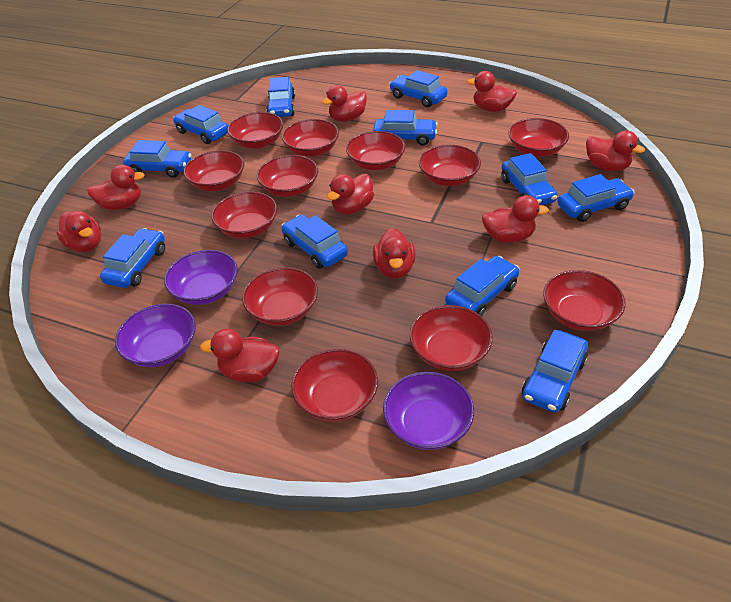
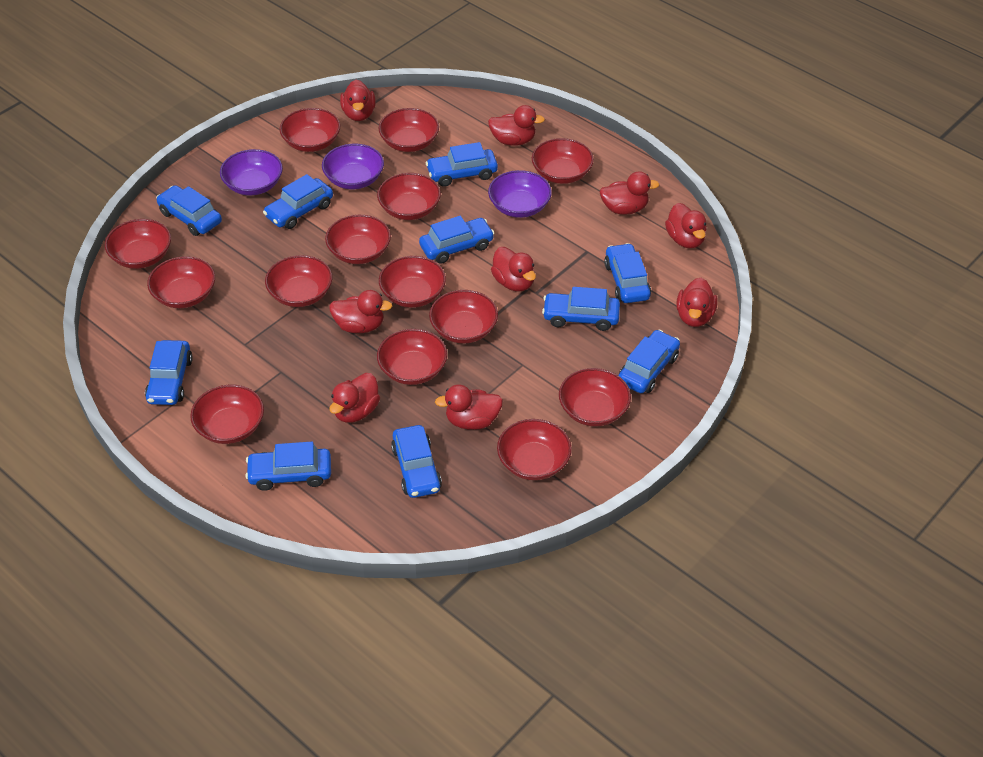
blue car: [100,228,165,288] [123,140,191,178] [173,105,228,144] [266,77,295,117] [281,215,348,269] [373,110,438,146] [389,70,448,107] [445,256,519,316] [501,153,558,205] [522,330,588,413] [557,174,635,222] = 11 -> [145,340,193,405] [156,185,222,236] [245,442,331,491] [263,174,333,229] [391,425,442,498] [419,216,495,264] [426,142,498,187] [542,287,620,331] [604,243,651,303] [618,330,680,393] = 10
red bowl: [184,150,244,191] [211,192,278,238] [227,112,283,149] [242,267,318,326] [257,155,318,197] [282,119,339,157] [291,349,378,422] [346,131,405,170] [410,305,493,371] [419,145,481,186] [508,118,569,157] [543,270,626,331] = 12 -> [105,219,171,269] [147,256,215,308] [190,385,264,444] [265,255,332,307] [279,108,340,152] [325,215,391,264] [377,173,441,220] [377,329,447,385] [378,108,439,152] [379,256,446,308] [429,290,498,344] [497,419,572,480] [532,138,594,184] [559,368,631,426] = 14

